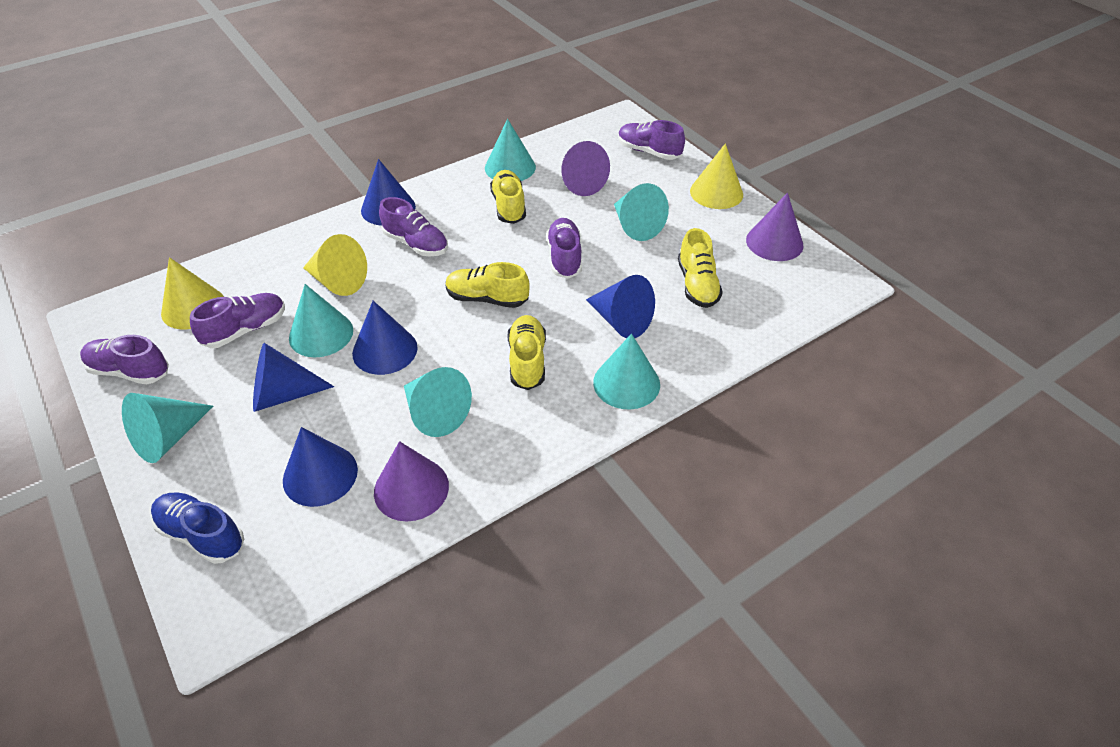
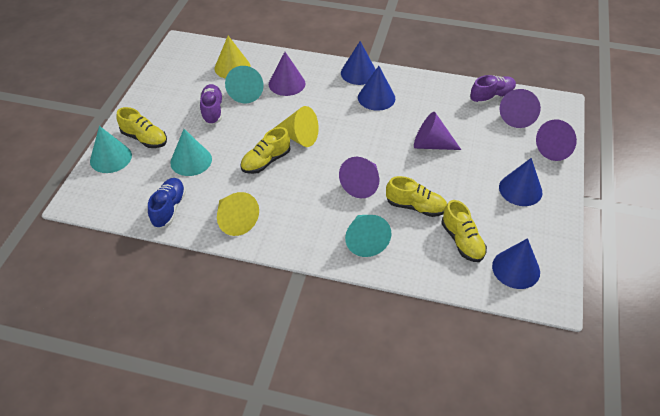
blue cone: [253,343,334,412] [283,427,358,507] [352,301,418,375] [361,159,416,226] [586,275,655,338] = 5 -> [341,41,376,85] [358,66,395,111] [492,238,540,289] [499,158,543,206] = 4
purple cone: [374,441,449,522] [561,141,610,196] [746,193,804,261] = 3 -> [269,52,305,96] [339,157,379,198] [414,112,461,150] [499,89,541,128] [536,119,577,161] = 5
purple shoe: [80,335,169,385] [190,293,285,348] [379,197,448,256] [546,218,582,279] [618,120,685,160] = 5 -> [200,84,223,125] [470,75,516,105] = 2
turquoise cone: [122,393,213,463] [289,284,353,357] [404,367,472,437] [485,119,536,181] [593,334,660,410] [614,183,669,241] = 6 -> [90,126,132,173] [170,129,212,176] [225,66,264,103] [345,215,391,257] = 4

